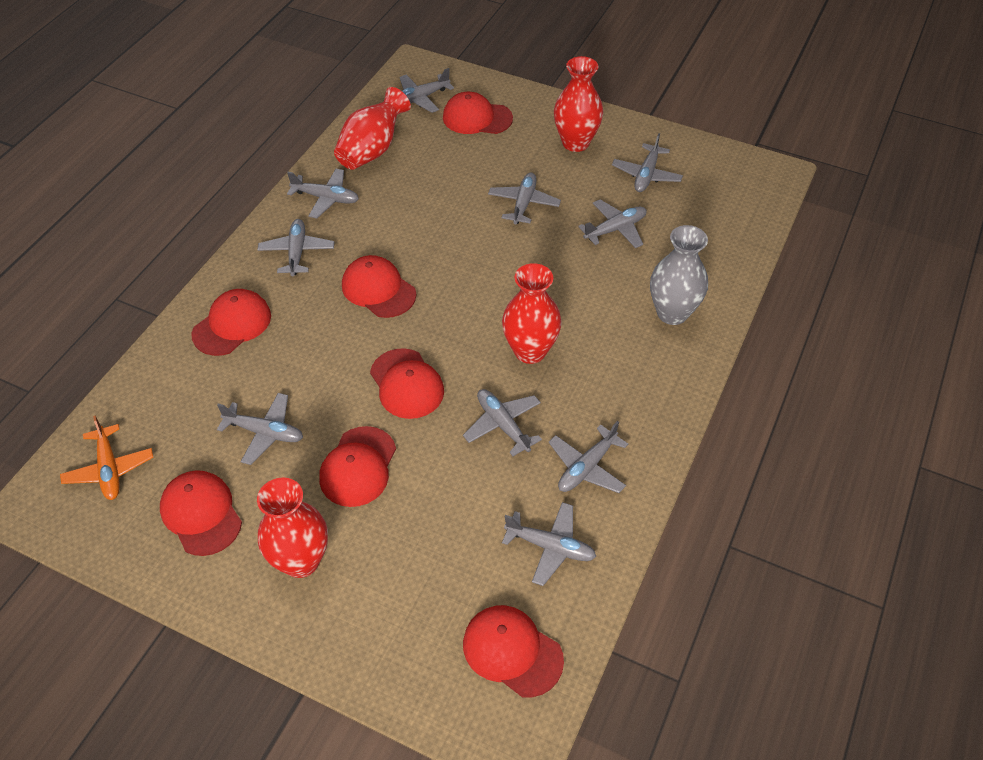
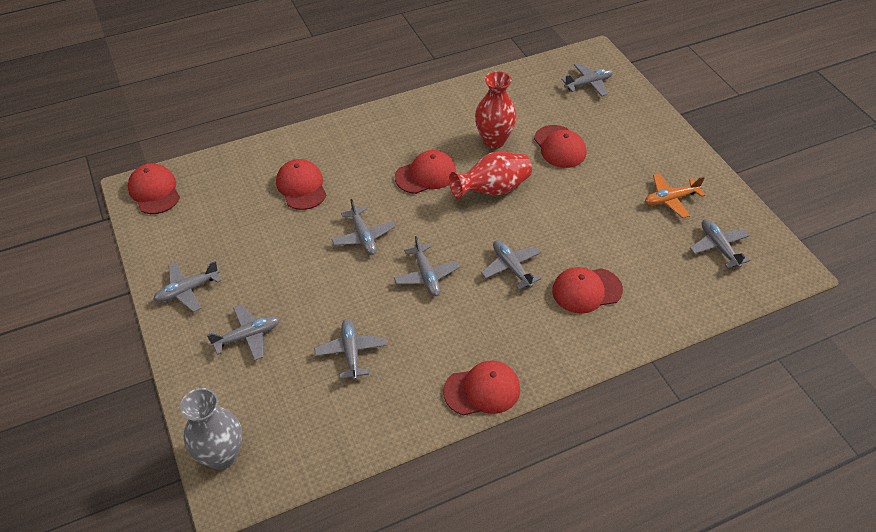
grey plane: [217,393,303,465] [257,219,334,276] [287,169,359,219] [400,68,454,113] [463,389,542,456] [488,173,561,224] [502,502,596,586] [549,421,628,493] [578,200,646,248] [612,133,683,192] = 10 -> [153,261,221,312] [207,304,280,361] [314,319,387,380] [331,199,395,255] [394,236,460,296] [481,240,541,290] [561,63,613,97] [690,219,750,268] = 8
red cap: [160,470,242,556] [191,289,271,356] [319,426,396,507] [342,255,416,318] [370,348,444,419] [443,92,513,134] [463,605,564,697] = 7 -> [128,163,180,214] [276,159,327,210] [395,150,456,194] [443,360,520,416] [534,125,586,168] [552,267,623,314] = 6
red vase: [257,478,328,578] [334,87,411,170] [502,263,562,364] [554,56,603,152] = 4 -> [449,152,532,199] [475,71,517,149] = 2

